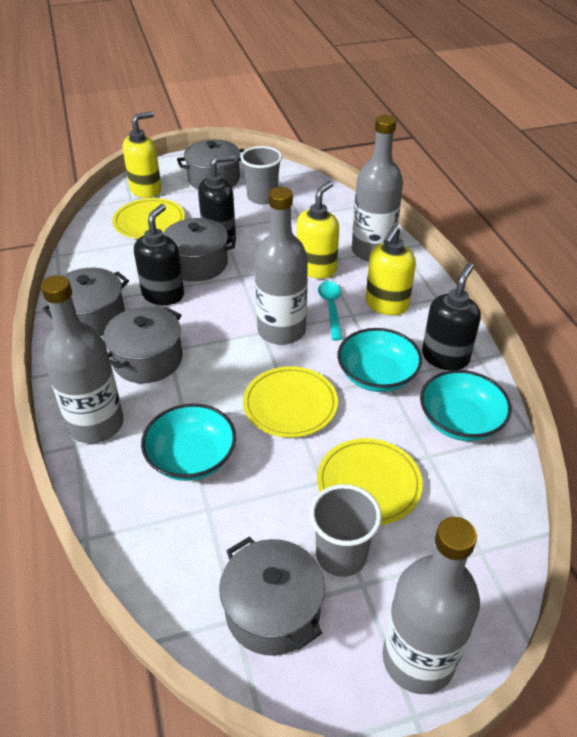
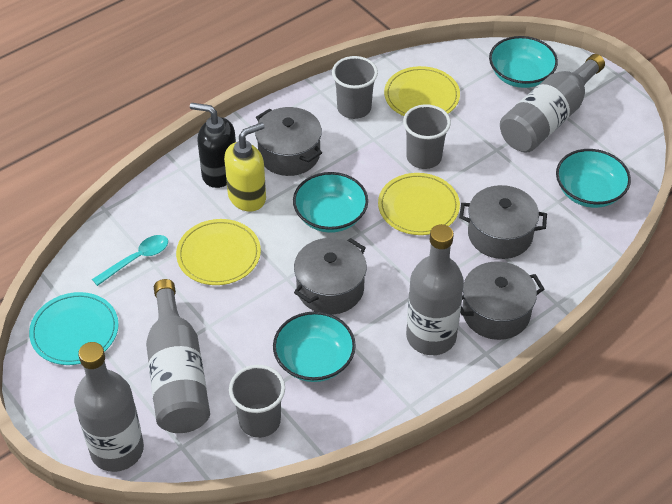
black soap dispenser: [134,204,184,305] [198,155,236,244] [422,263,481,371] = 3 -> [190,103,236,188] = 1
grey cup: [241,146,282,205] [310,484,382,577] = 2 -> [229,365,285,438] [332,56,378,119] [403,104,451,169] = 3
grey pot: [42,268,129,336] [104,307,182,383] [163,218,236,282] [177,140,245,189] [219,537,325,656] = 5 -> [255,107,322,176] [294,238,367,315] [459,185,547,259] [460,261,544,340] = 4
turquoise bowl: [141,404,236,481] [337,328,422,392] [420,370,512,441] = 3 -> [273,311,356,382] [293,172,368,233] [489,36,558,88] [556,149,631,208] = 4
turquoise plate: none = 0 -> [29,292,119,365] = 1
yellow soap dispenser: [123,111,162,198] [296,181,339,279] [366,225,416,315] = 3 -> [224,122,266,212] = 1

